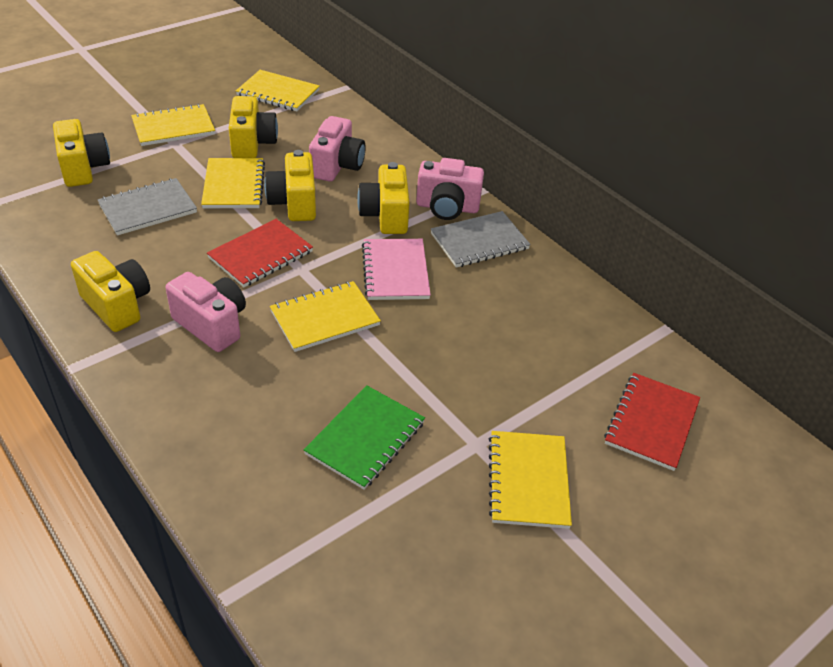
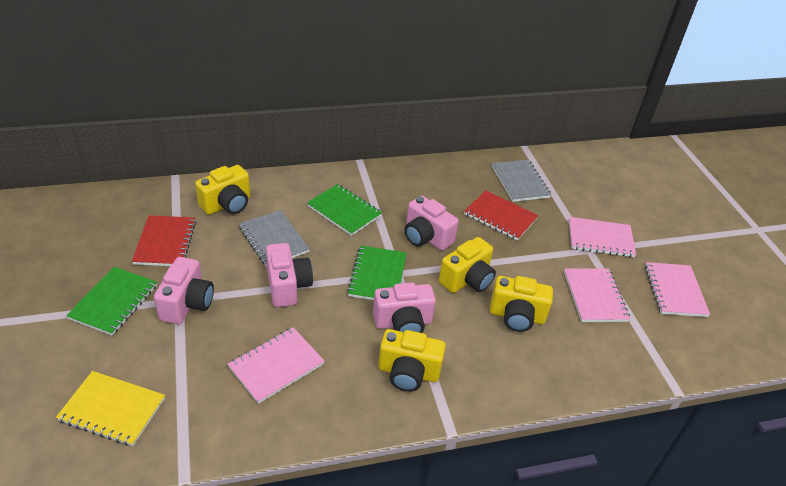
green notebook: [304,385,425,490] = 1 -> [66,267,157,335] [307,184,382,236] [347,246,406,300] = 3
pink camera: [166,272,246,352] [309,116,366,182] [416,158,484,220] = 3 -> [154,257,214,324] [266,243,313,307] [373,282,436,333] [405,196,459,251] = 4
pink notebook: [362,239,431,300] = 1 -> [228,327,325,404] [564,269,630,322] [569,217,636,257] [645,262,710,317] = 4
yellow camera: [53,119,110,187] [71,251,150,332] [229,96,278,158] [264,150,316,221] [357,162,410,234] = 5 -> [195,165,250,215] [378,329,446,392] [439,237,496,293] [490,276,553,332] = 4
yellow notebook: [131,104,215,146] [201,158,265,208] [236,70,319,111] [270,281,381,352] [489,431,572,529] = 5 -> [56,371,165,446] = 1

